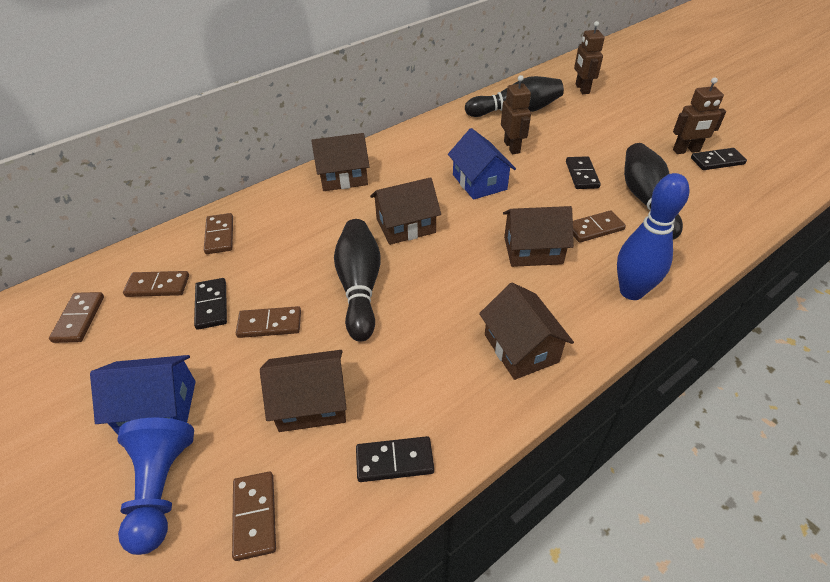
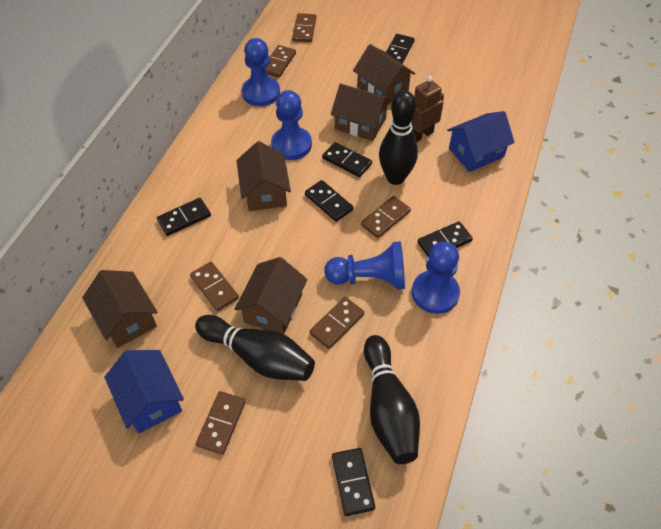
black domino: [194,278,227,330] [356,436,434,482] [566,156,601,189] [691,148,747,170] = 4 -> [157,198,211,236] [305,180,353,222] [322,142,372,177] [332,448,375,516] [386,34,415,64] [418,221,473,257] = 6
blue bowling pin: [617,173,689,300] = 1 -> none = 0
blue pawn: [117,418,194,555] = 1 -> [242,38,280,106] [271,90,312,160] [324,241,405,290] [412,242,460,314] = 4
brown robot: [501,75,531,154] [574,21,605,94] [673,77,726,154] = 3 -> [411,76,444,142] = 1

